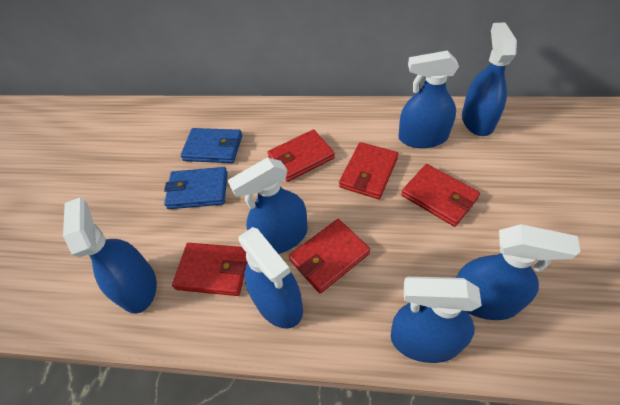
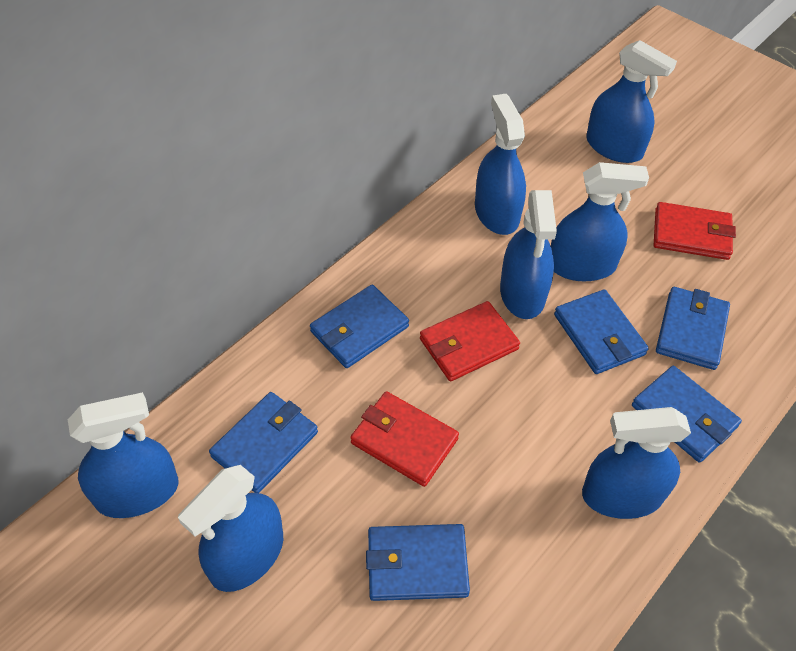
blue wallet: [164,167,228,209] [180,128,242,163] = 2 -> [209,392,318,493] [310,285,409,368] [366,524,470,601] [554,289,649,374] [632,366,742,463] [656,287,730,370] = 6
red wallet: [172,243,248,296] [268,129,335,182] [289,219,370,293] [339,142,399,199] [401,164,480,227] = 5 -> [350,391,459,487] [420,301,520,381] [654,202,736,260] = 3

